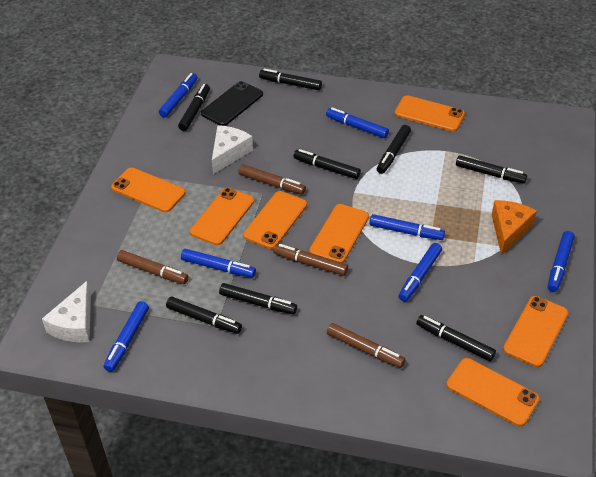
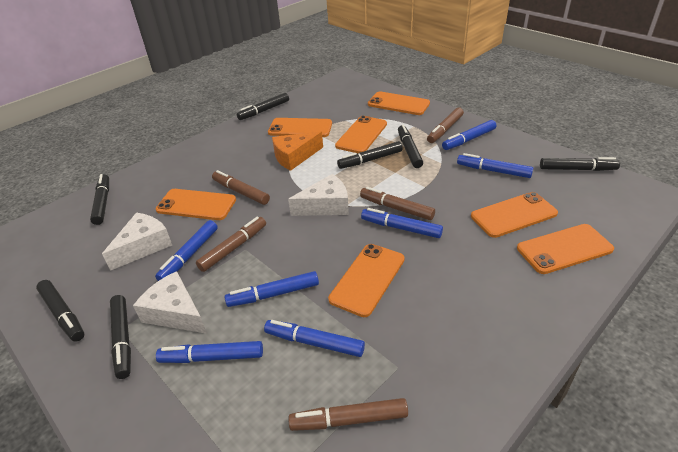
black marker: [166,296,242,334] [178,84,210,131] [219,283,297,314] [259,69,322,90] [293,149,361,179] [377,125,411,174] [416,315,496,361] [456,155,527,183] = 8 -> [36,280,84,342] [90,174,109,225] [110,295,131,379] [237,93,289,120] [337,141,403,169] [398,125,423,168] [540,157,620,171] = 7
black phone: [201,81,263,126] = 1 -> none = 0
brown marker: [117,250,189,284] [238,164,306,194] [273,244,348,276] [327,323,405,368] = 4 -> [196,217,266,272] [212,170,270,205] [288,398,408,431] [360,187,435,220] [427,107,464,143] = 5
white cheese: [42,281,91,342] [212,125,253,174] = 2 -> [102,212,172,271] [133,271,207,334] [288,174,349,216] = 3

